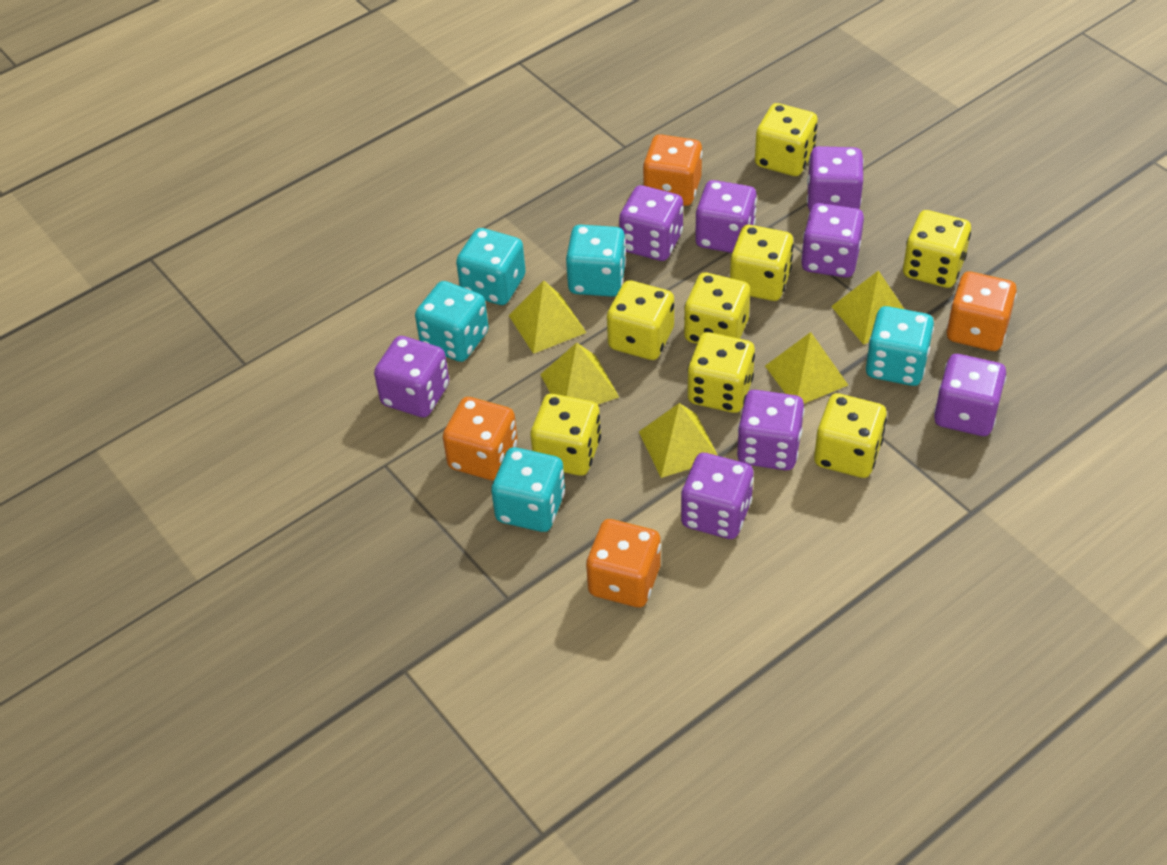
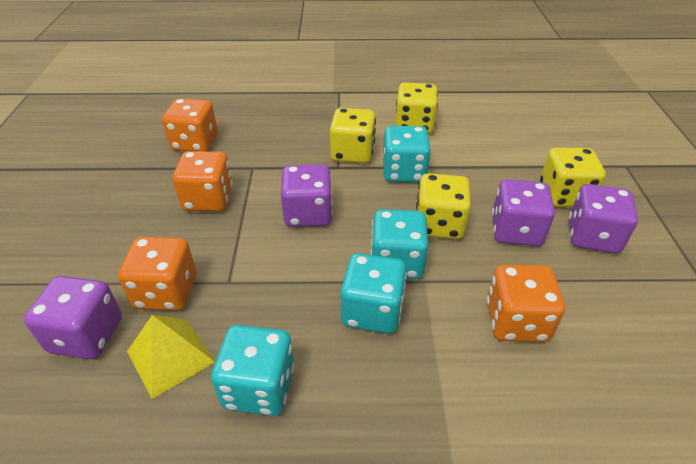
purple dice: [374,336,449,418] [619,185,683,261] [681,453,754,539] [695,180,757,253] [737,390,805,471] [801,203,864,278] [807,146,864,211] [934,354,1006,436] = 8 -> [24,276,122,359] [281,164,333,227] [492,179,555,246] [569,184,638,254] = 4
turquoise dice: [415,281,489,362] [456,228,526,305] [491,447,565,532] [566,225,626,297] [866,306,934,386] = 5 -> [211,325,294,416] [341,253,407,334] [371,209,428,279] [382,126,431,182] = 4
yellow dice: [530,394,601,476] [607,280,674,360] [684,273,750,344] [688,332,755,413] [730,225,794,301] [755,103,818,176] [814,393,887,478] [903,210,971,288] = 8 -> [330,108,376,163] [395,82,438,134] [416,173,471,239] [540,148,606,207] = 4
yellow pyramid: [508,280,587,354] [540,343,619,404] [639,403,718,478] [765,332,848,404] [831,270,904,345] = 5 -> [127,315,215,399] = 1

